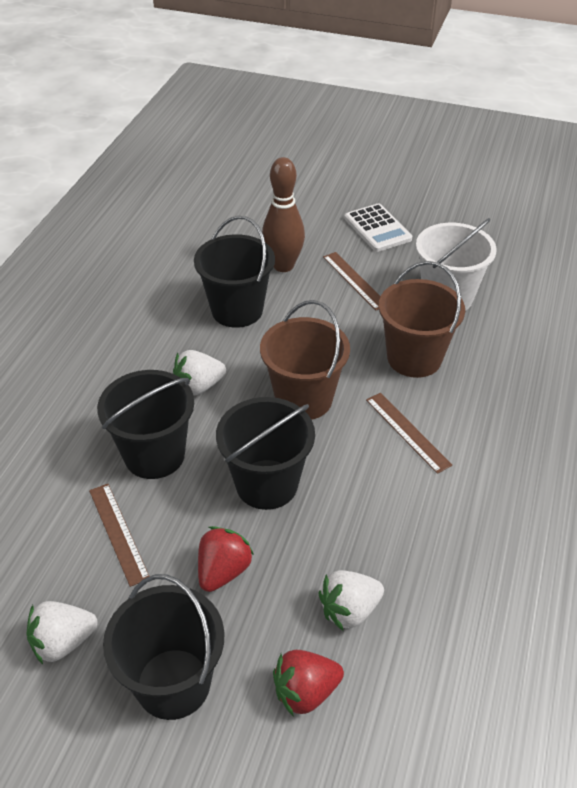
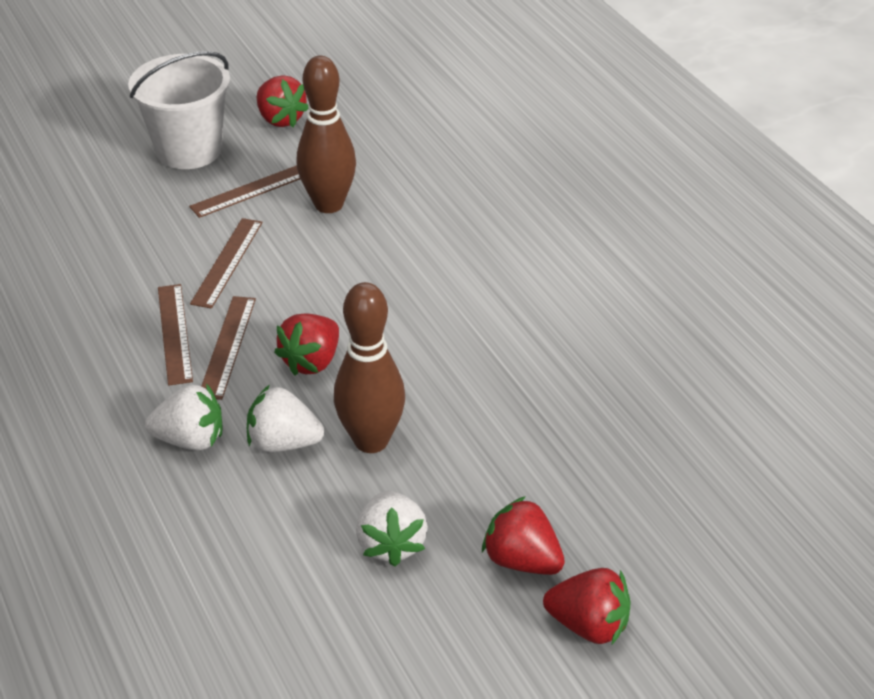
black bucket: [97,370,194,479] [103,574,224,720] [194,216,275,328] [216,397,315,510] = 4 -> none = 0
brown bowling pin: [262,157,305,272] = 1 -> [297,56,356,213] [334,282,405,453] = 2
brown bucket: [260,300,350,420] [379,261,465,378] = 2 -> none = 0
brown ruler: [89,484,150,587] [323,252,381,311] [366,393,452,474] = 3 -> [158,284,193,385] [189,165,300,218] [190,218,262,309] [202,296,256,400] = 4
red strawberry: [198,526,254,592] [273,650,344,717] = 2 -> [257,75,309,127] [274,313,339,376] [482,496,565,575] [543,568,630,644] = 4
white calculator: [344,204,412,252] = 1 -> none = 0

